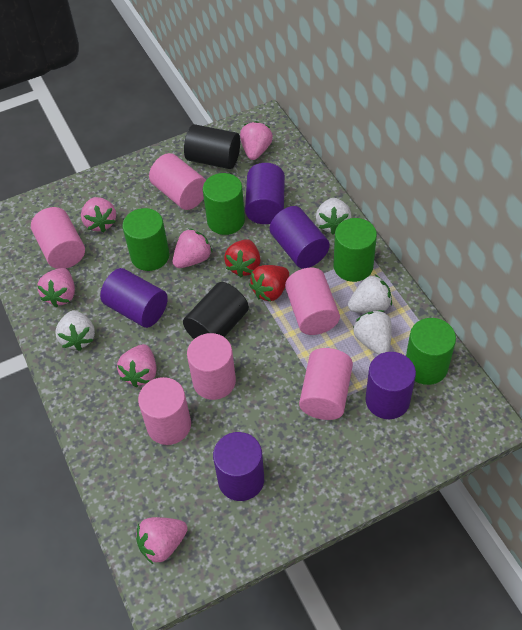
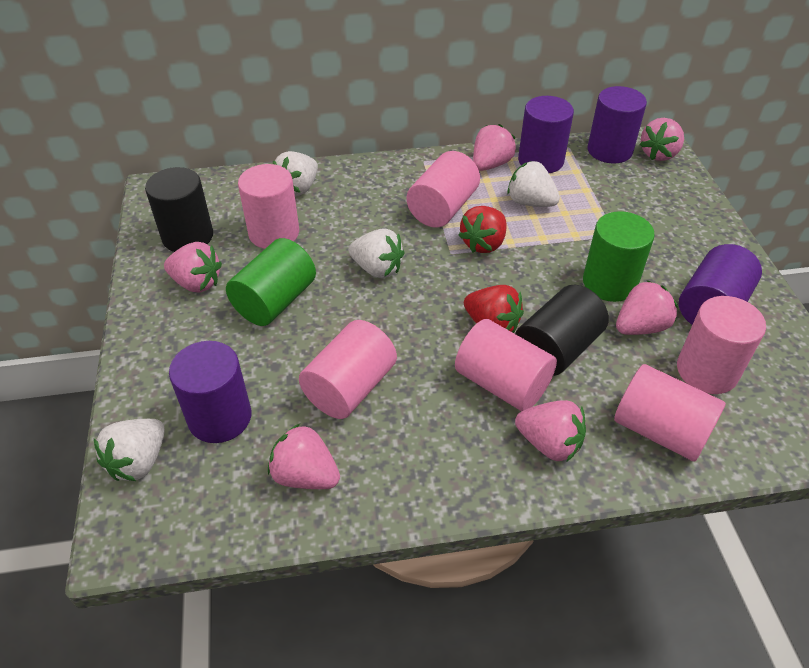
green cylinder: [122,208,170,271] [203,173,245,235] [334,218,377,282] [406,318,456,385] = 4 -> [226,238,316,326] [583,211,655,302] = 2
purple cylinder: [100,268,168,328] [213,432,264,501] [245,163,285,224] [270,206,330,269] [365,352,416,419] = 5 -> [169,341,252,443] [518,96,574,173] [587,86,647,163] [679,244,762,325] = 4

